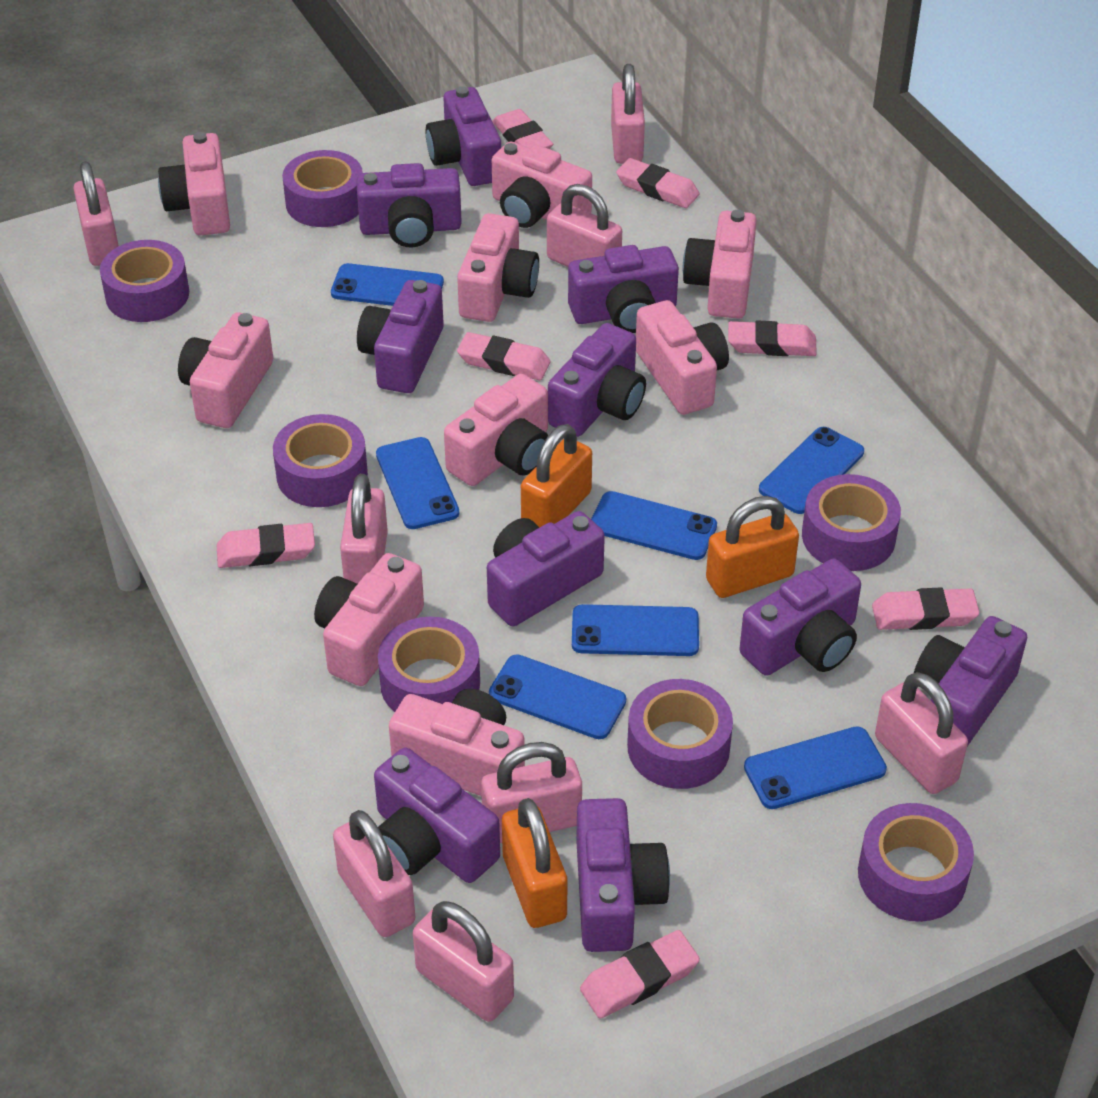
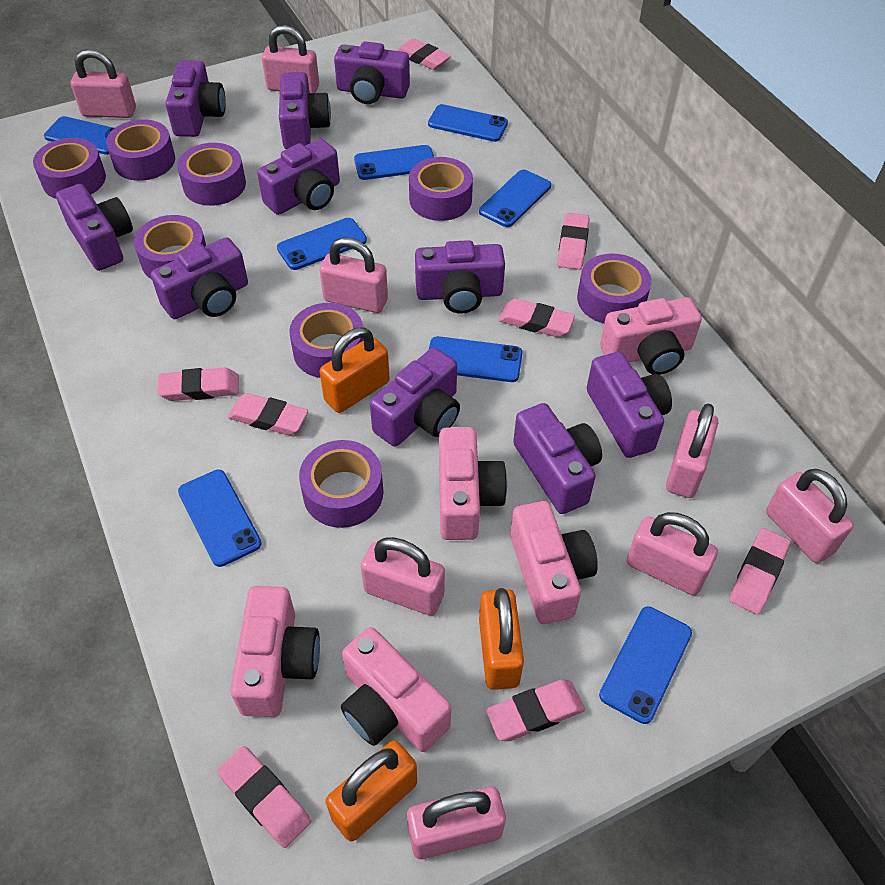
blue phone: [331,263,444,306] [376,437,459,529] [489,654,626,739] [572,604,699,656] [591,491,717,560] [744,726,887,809] [759,427,864,514] = 7 -> [44,116,114,155] [178,470,262,567] [277,218,367,270] [354,145,434,180] [428,104,508,142] [429,336,523,382] [479,170,551,227] [599,606,692,724] = 8
pink camera: [158,132,230,235] [178,312,273,428] [314,553,424,686] [389,689,525,796] [444,374,548,486] [457,213,539,322] [492,142,592,228] [636,300,729,415] [683,210,757,319] = 9 -> [230,586,320,717] [341,627,451,752] [439,427,507,540] [510,501,598,624] [600,297,702,375] = 5
pink eraser: [217,523,315,568] [457,332,551,380] [492,109,553,149] [580,930,700,1019] [616,158,699,208] [728,320,817,356] [872,587,980,630] = 7 -> [158,367,239,401] [217,746,311,848] [228,393,308,435] [397,38,451,70] [486,679,585,741] [498,299,575,337] [557,213,589,270] [729,528,791,615] = 8
purple tape: [100,240,189,322] [273,414,368,507] [282,150,363,227] [378,617,480,712] [627,679,733,789] [802,474,901,571] [858,803,974,922] = 7 -> [33,138,106,199] [106,119,175,181] [134,215,206,279] [177,143,246,206] [289,303,363,378] [299,440,383,528] [409,157,473,221] [577,253,652,324] = 8

